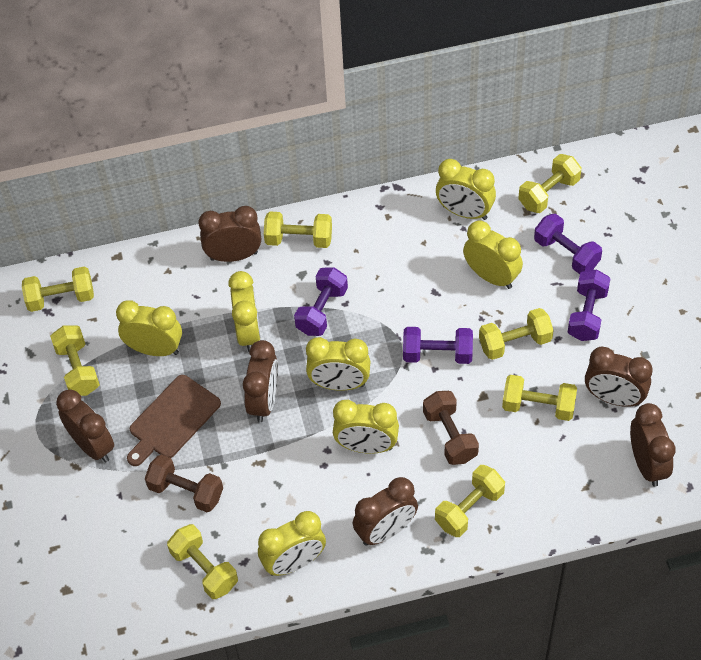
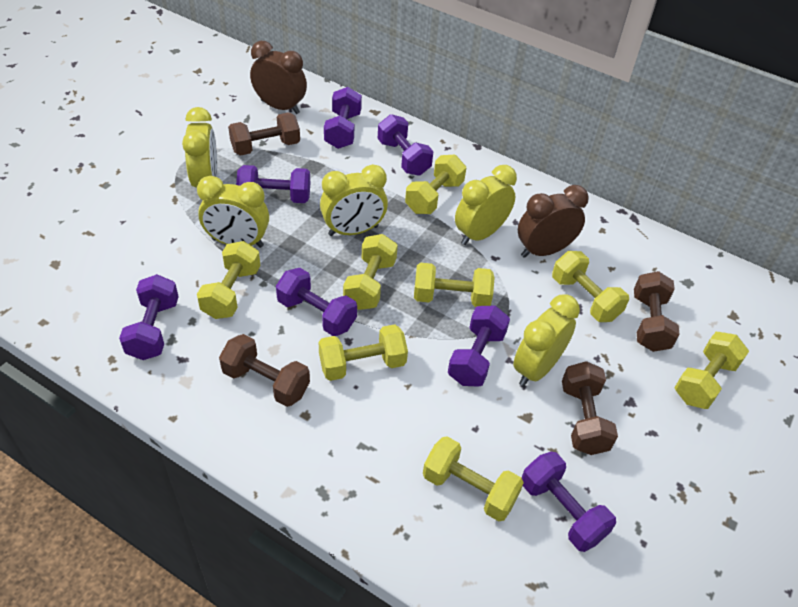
brown clock: [56,389,114,463] [198,206,261,262] [243,340,278,423] [353,477,418,546] [585,347,653,407] [630,403,676,487] = 6 -> [250,41,307,114] [518,185,589,258] = 2
brown cutting board: [127,375,221,466] = 1 -> none = 0
brown dumbbell: [145,455,223,512] [423,391,479,465] = 2 -> [219,334,310,407] [228,112,300,156] [562,361,618,455] [634,271,680,352] = 4
purple dumbbell: [294,267,348,336] [403,327,473,364] [534,214,602,274] [568,269,611,341] = 4 -> [119,274,179,360] [236,165,310,203] [276,268,357,336] [324,87,362,149] [378,114,434,176] [448,306,510,387] [521,452,616,552] = 7
yellow clock: [116,300,182,356] [228,271,261,352] [258,511,326,576] [306,337,370,391] [333,400,399,454] [436,159,496,220] [463,220,523,289] = 7 -> [182,107,217,188] [197,176,269,248] [320,164,388,236] [455,165,517,245] [513,294,580,386] = 5

